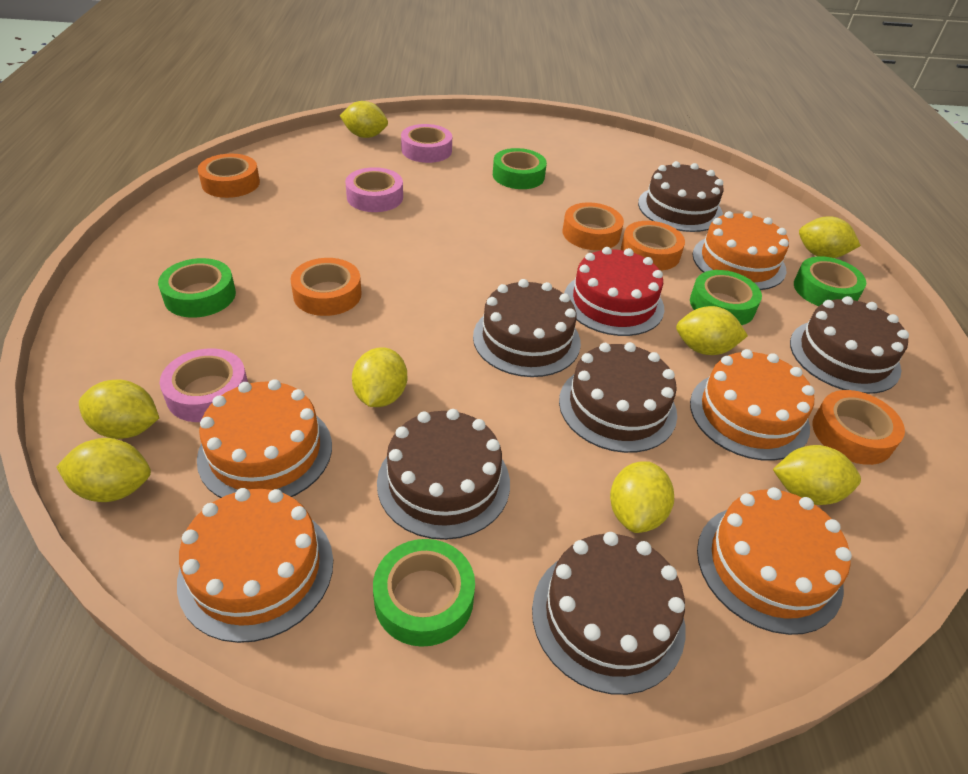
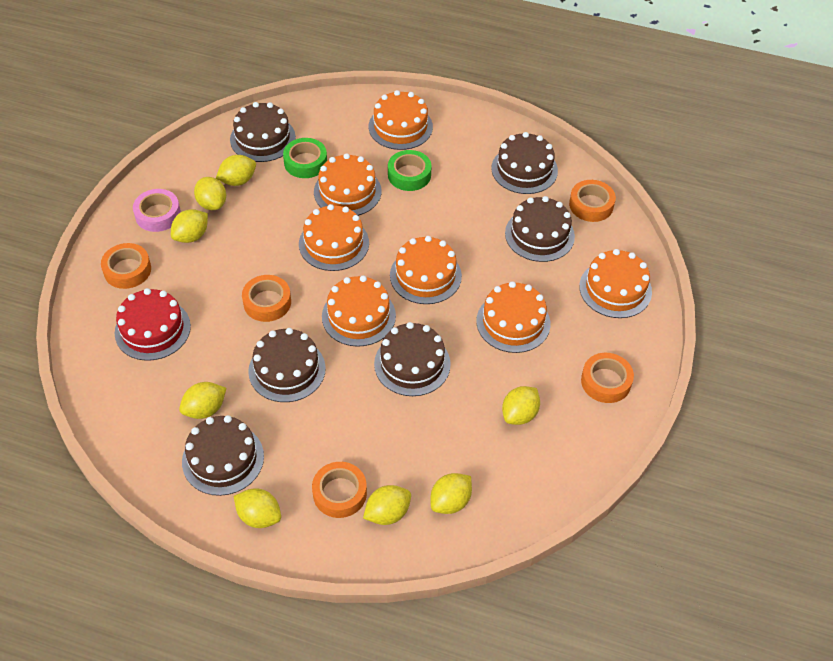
green tape: [158,258,236,318] [373,539,475,647] [493,148,547,189] [690,270,762,325] [794,256,866,306] = 5 -> [283,138,327,178] [388,150,431,191] = 2
orange cake: [177,488,333,643] [197,379,332,498] [690,349,815,461] [693,211,789,290] [697,487,852,635] = 5 -> [299,204,369,271] [314,153,381,216] [322,275,396,347] [369,90,433,150] [390,236,462,304] [476,281,550,353] [579,249,652,318] = 7
pink tape: [160,348,248,422] [345,167,403,212] [401,124,452,163] = 3 -> [133,189,181,232] = 1

